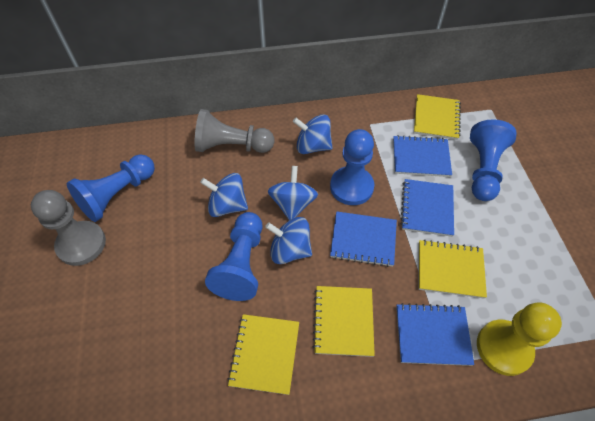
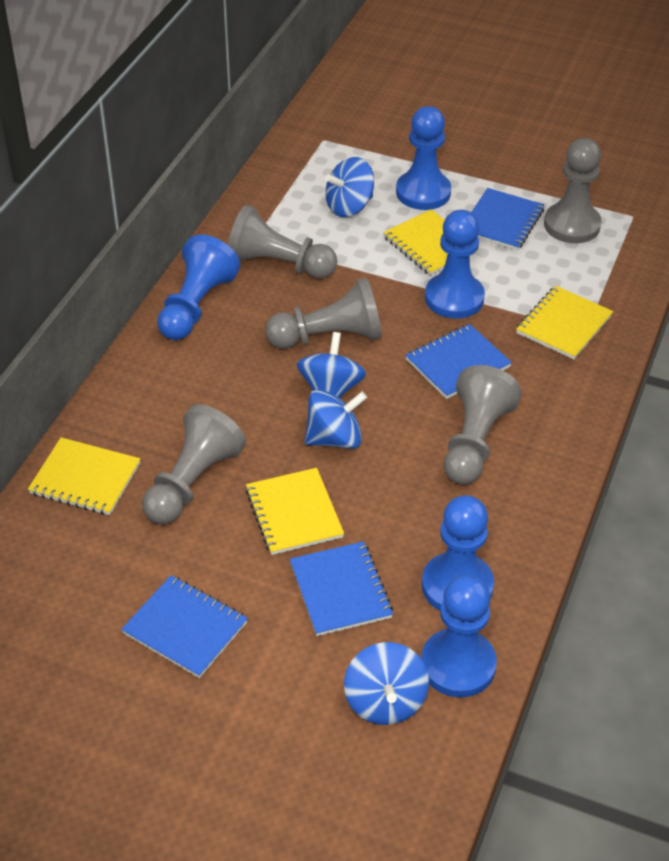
blue pawn: [67,154,155,222] [205,212,263,301] [330,129,374,205] [470,119,517,201] = 4 -> [157,234,240,340] [396,106,451,210] [421,575,497,697] [422,495,494,611] [425,210,485,319] = 5
grey pawn: [31,190,106,266] [194,109,274,153] = 2 -> [142,404,246,524] [228,205,337,279] [265,278,382,349] [444,365,522,484] [544,138,602,243] = 5
yellow pawn: [477,302,562,376] = 1 -> none = 0

